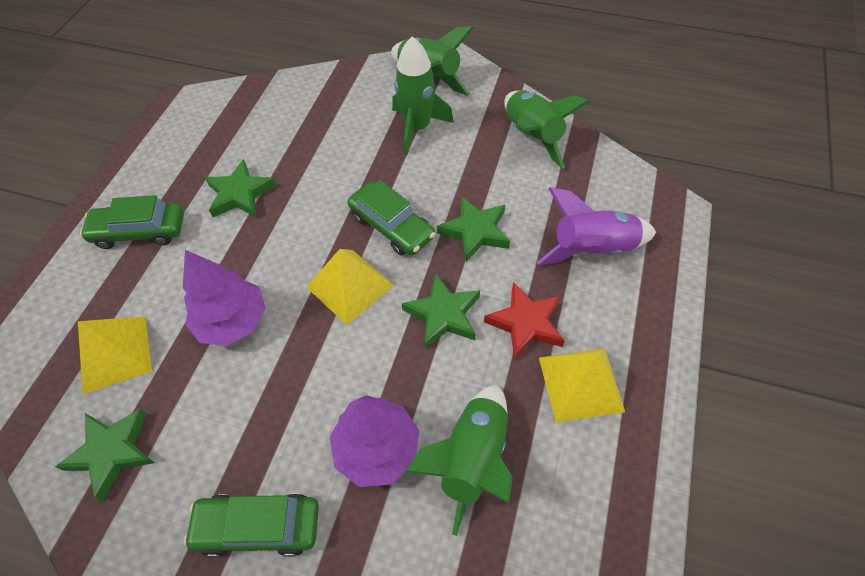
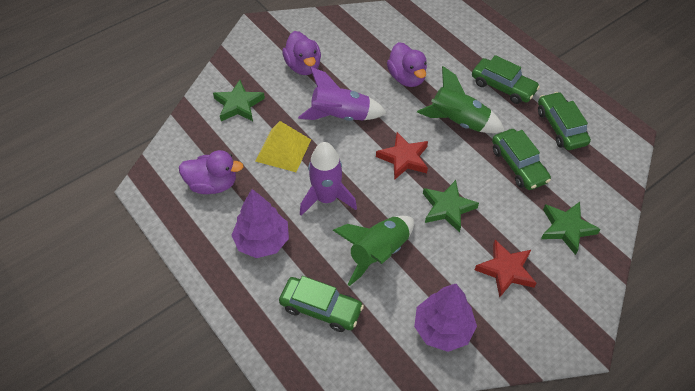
green car: [80,195,184,249] [183,493,319,557] [348,180,435,256] = 3 -> [279,276,364,332] [472,55,540,104] [492,129,551,190] [538,92,591,150] = 4
green rocket: [391,26,474,96] [392,36,454,155] [405,385,513,536] [504,90,590,169] = 4 -> [333,216,414,286] [417,66,505,133] = 2
green star: [55,409,154,501] [205,159,276,217] [401,274,480,349] [437,196,510,262] = 4 -> [213,80,265,121] [423,180,479,232] [541,202,601,255] = 3
purple duck: none = 0 -> [179,150,244,194] [282,31,321,75] [387,42,427,87] = 3
purple rocket: [536,187,656,265] = 1 -> [298,67,387,121] [300,142,357,216] = 2
red star: [484,282,565,360] = 1 -> [376,132,428,180] [475,240,536,298] = 2
yellow pyramid: [78,316,152,394] [306,249,394,325] [539,348,625,423] = 3 -> [255,121,311,172] = 1

